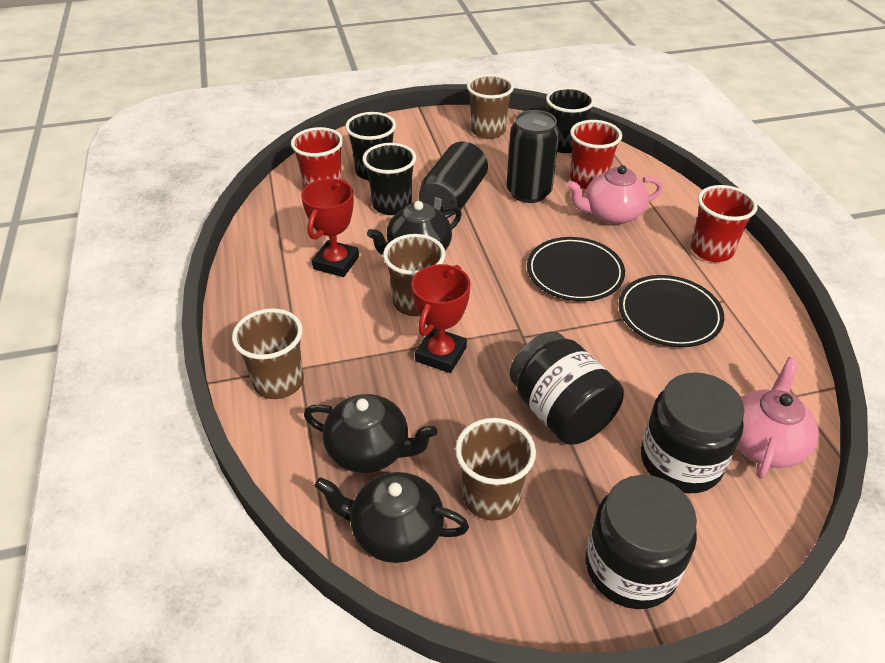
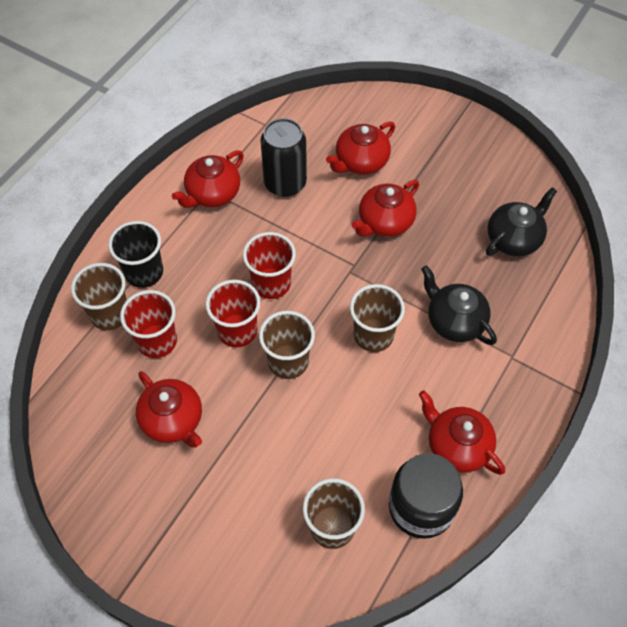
black can: [419,142,488,218] [506,110,559,203] = 2 -> [261,118,307,197] = 1
black cup: [345,112,396,180] [363,143,416,215] [546,87,595,153] = 3 -> [108,221,163,288] = 1
black jar: [510,331,624,445] [586,475,697,609] [641,372,745,493] = 3 -> [389,453,463,539] = 1
black plate: [527,237,625,301] [619,275,724,347] = 2 -> none = 0
black teapot: [304,394,437,473] [315,472,469,563] [367,201,462,255] = 3 -> [421,265,497,345] [486,187,557,256] = 2
pink teapot: [567,165,663,225] [737,357,818,479] = 2 -> none = 0
red teapot: none = 0 -> [136,371,202,448] [172,150,244,208] [326,121,395,175] [352,180,419,237] [419,390,505,475] = 5
red trophy: [301,178,359,277] [411,264,471,373] = 2 -> none = 0

